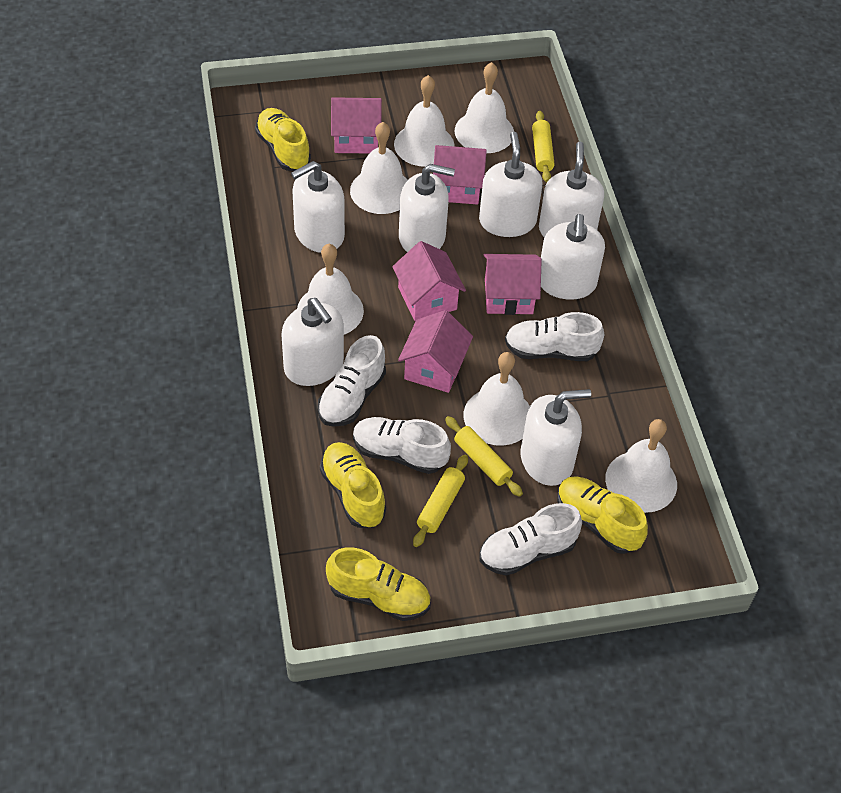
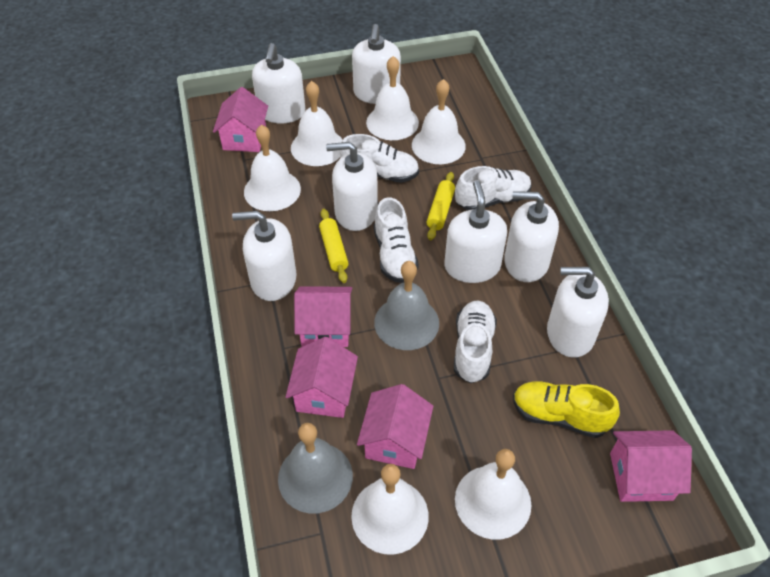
grey bell: none = 0 -> [278,423,353,514] [374,261,439,350] = 2
yellow rolling pin: [413,454,468,547] [445,416,523,497] [532,111,555,182] = 3 -> [319,209,349,283] [427,172,455,240] = 2
yellow shoe: [255,108,311,171] [320,442,386,528] [326,547,431,621] [557,476,648,554] = 4 -> [513,382,620,438] = 1

